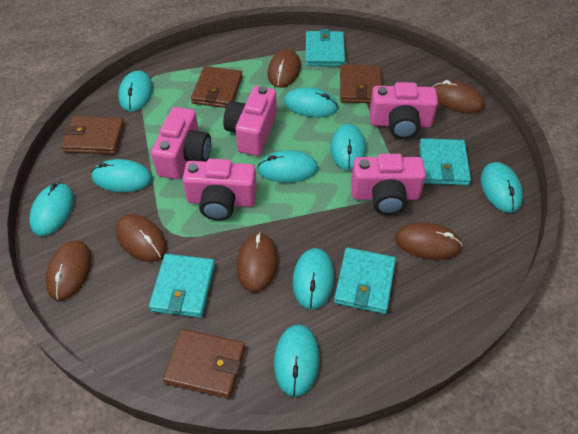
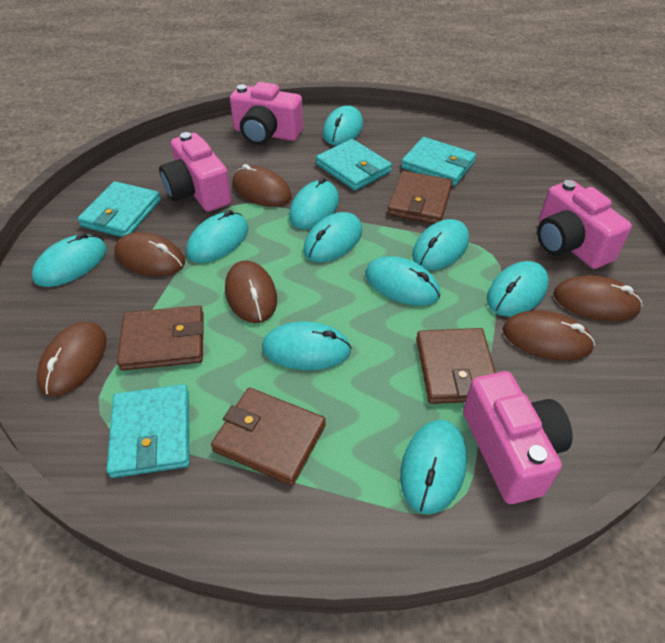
pink camera: [151,107,211,179] [183,159,257,220] [223,86,277,156] [351,154,426,215] [370,82,438,139] = 5 -> [159,132,232,212] [230,82,303,145] [463,371,573,504] [537,180,632,269] = 4
turquoise mouse: [29,182,74,236] [91,159,152,192] [118,70,153,112] [257,150,318,183] [274,324,320,397] [284,87,338,117] [293,248,335,310] [330,124,366,171] [481,162,523,213] = 9 -> [32,233,106,287] [186,210,248,263] [262,322,352,370] [289,177,339,229] [303,212,362,262] [323,105,363,145] [365,256,441,306] [400,420,467,514] [412,219,469,270] [487,261,549,317] = 10

